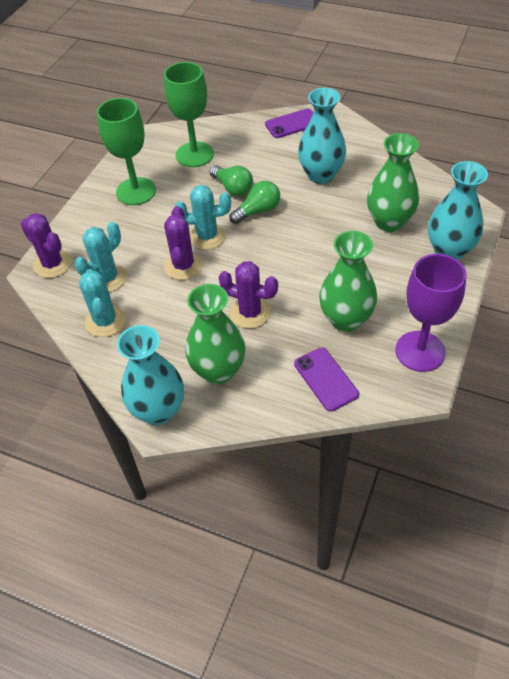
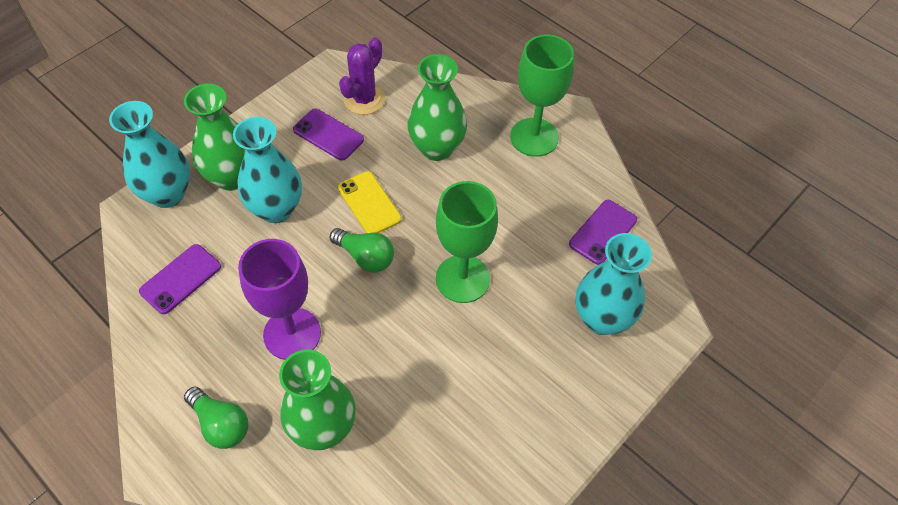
purple cactus: [21,213,72,278] [164,206,203,280] [219,261,278,328] = 3 -> [339,37,385,115] = 1
purple phone: [265,108,314,138] [294,347,359,412] = 2 -> [139,244,221,314] [293,109,364,161] [569,200,637,265] = 3
turquoise cactus: [75,222,127,292] [79,269,126,337] [175,185,231,250] = 3 -> none = 0
yellow phone: none = 0 -> [338,171,402,233] = 1

